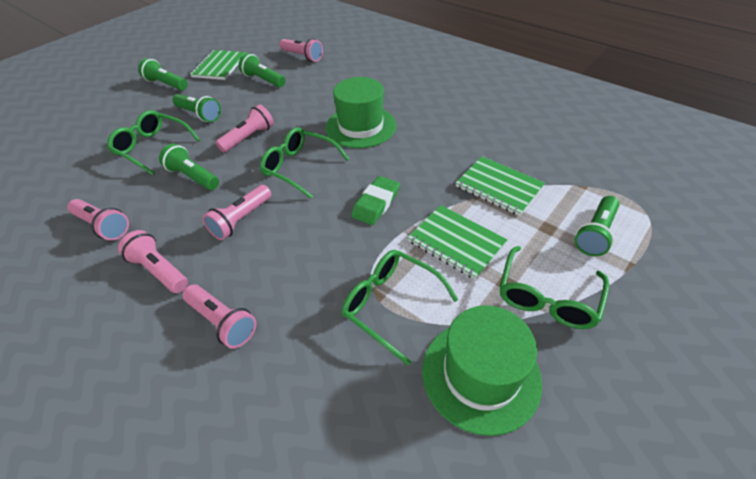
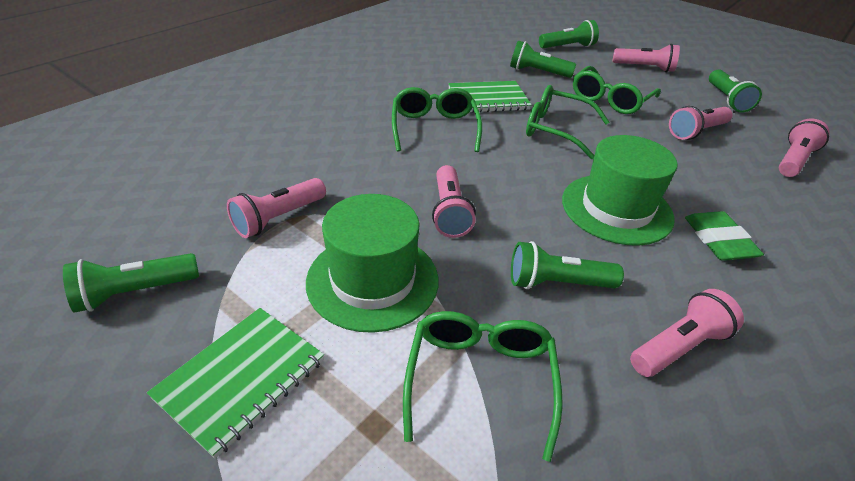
green notebook: [190,50,245,80] [408,205,508,280] [456,156,545,216] = 3 -> [147,308,324,459] [448,81,532,113] = 2

